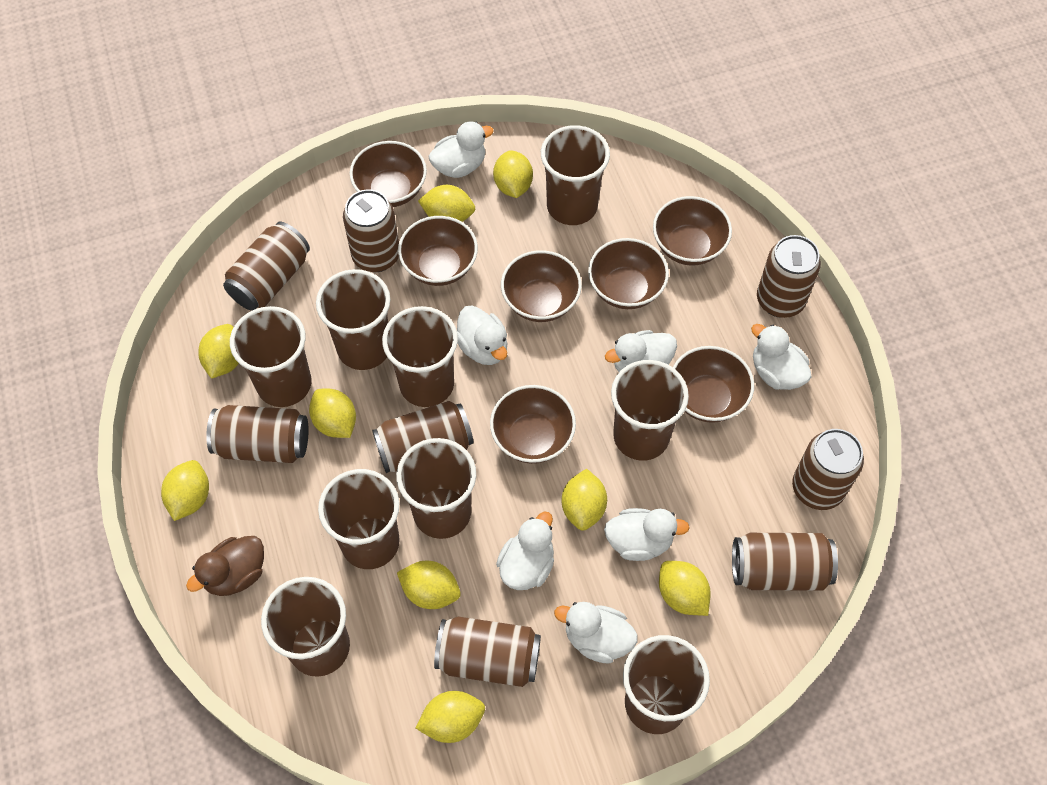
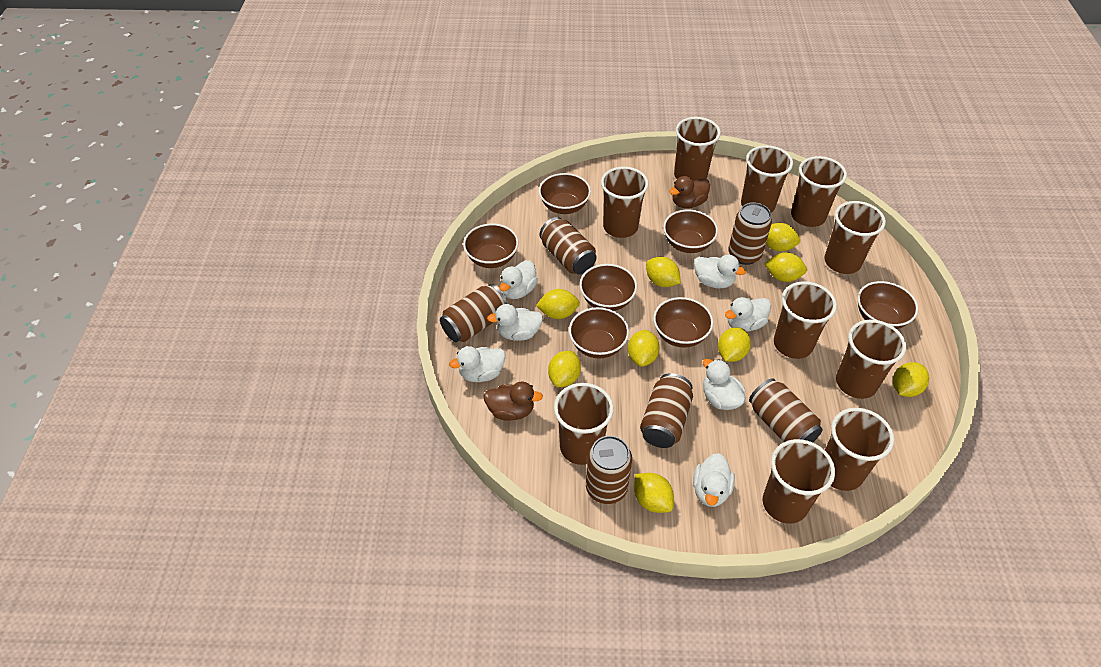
brown can: [206,405,308,463] [223,222,310,311] [343,189,399,272] [372,401,473,473] [434,617,541,687] [732,533,838,591] [757,235,821,318] [792,429,864,510] = 8 -> [440,284,507,342] [540,217,596,274] [586,436,632,504] [640,373,693,448] [728,202,772,265] [749,378,823,442] = 6
brown cup: [230,306,312,407] [261,577,350,677] [316,269,390,370] [318,469,400,569] [382,306,458,407] [396,438,476,539] [541,125,610,225] [611,360,689,461] [623,635,710,734] = 9 -> [554,383,614,465] [601,167,649,238] [674,117,721,181] [741,145,793,213] [763,439,835,524] [774,281,837,359] [791,156,847,227] [825,201,886,274] [825,408,894,491] [836,320,906,399] = 10
brown duck: [186,536,264,596] = 1 -> [483,382,543,421] [669,176,710,208] = 2

